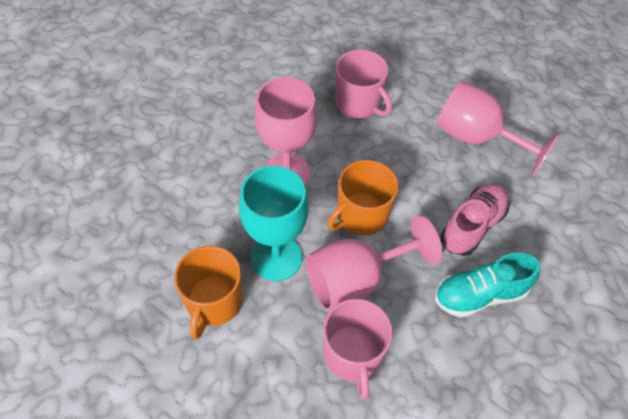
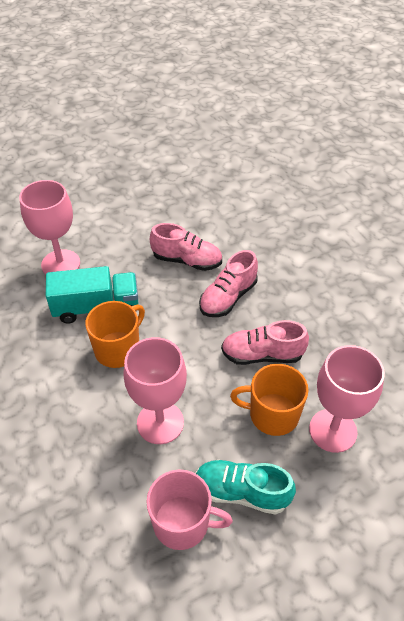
pink mug: [323,299,393,399] [335,49,392,119] = 2 -> [146,470,233,550] = 1
pink shoe: [441,184,509,256] = 1 -> [150,223,222,271] [199,250,258,317] [221,320,309,365] = 3
turquoise goblet: [239,166,309,281] = 1 -> none = 0
turquoise truck: none = 0 -> [46,266,139,324] = 1

